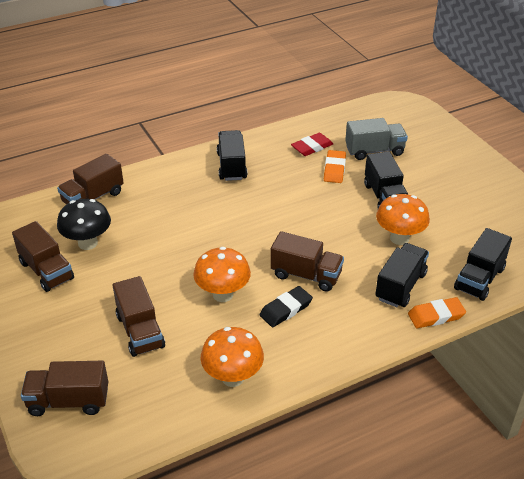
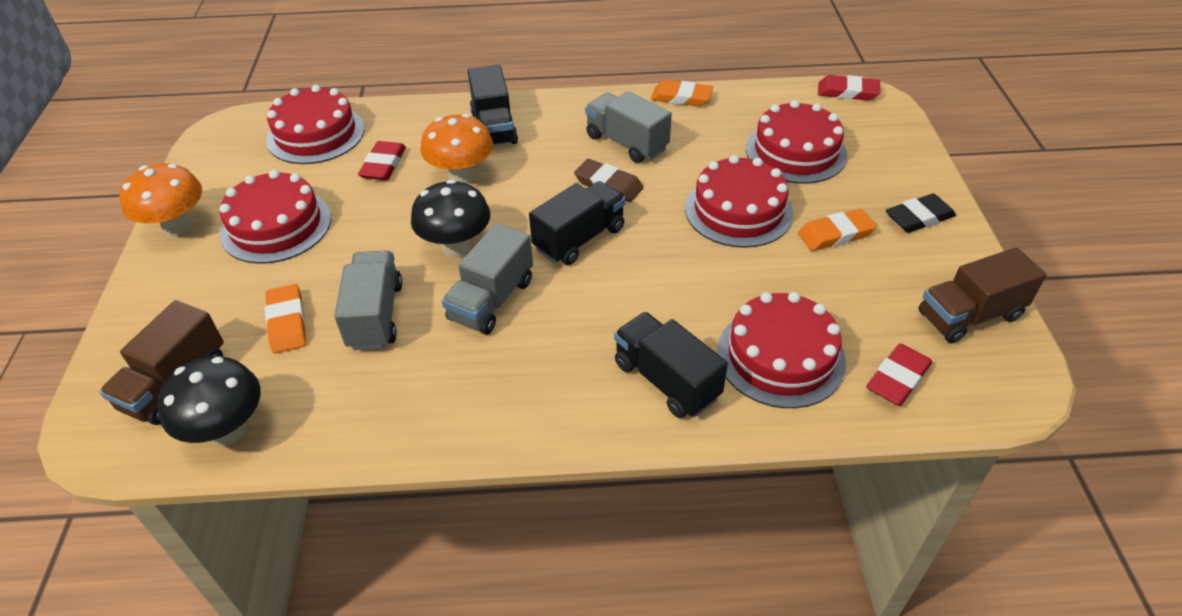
black mushroom: [57,199,111,250] = 1 -> [158,356,261,446] [411,180,490,258] = 2
black truck: [217,130,247,181] [364,152,408,209] [375,243,429,307] [454,228,512,301] = 4 -> [468,65,518,145] [529,181,626,265] [614,312,728,418] = 3
brown eraser: none = 0 -> [574,159,643,202] = 1
brown truck: [12,221,74,292] [21,361,108,416] [57,154,124,204] [113,276,165,357] [270,231,344,292] = 5 -> [99,300,224,425] [918,247,1047,343] = 2
grey truck: [345,118,408,160] = 1 -> [334,250,403,350] [442,223,533,335] [585,91,672,163] = 3
orange eraser: [324,150,346,183] [408,297,466,328] = 2 -> [265,284,306,353] [651,80,713,106] [798,209,876,251] = 3
orange mushroom: [193,247,251,302] [200,327,264,387] [376,194,430,245] = 3 -> [119,163,202,238] [420,114,493,184] = 2
red cake: none = 0 -> [220,170,331,264] [266,85,365,164] [685,155,794,248] [717,292,846,408] [746,100,847,184] = 5
red eraser: [291,133,333,156] = 1 -> [358,141,406,180] [818,75,881,101] [866,344,932,406] = 3

